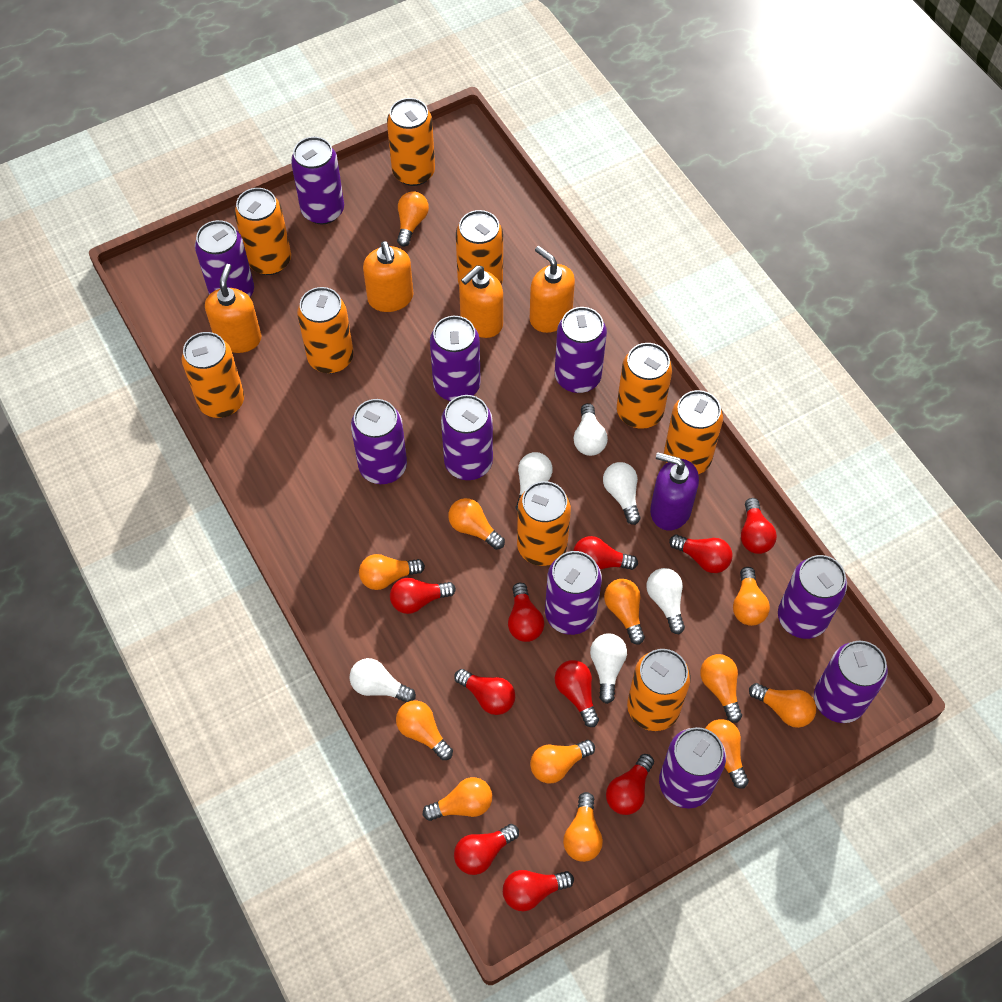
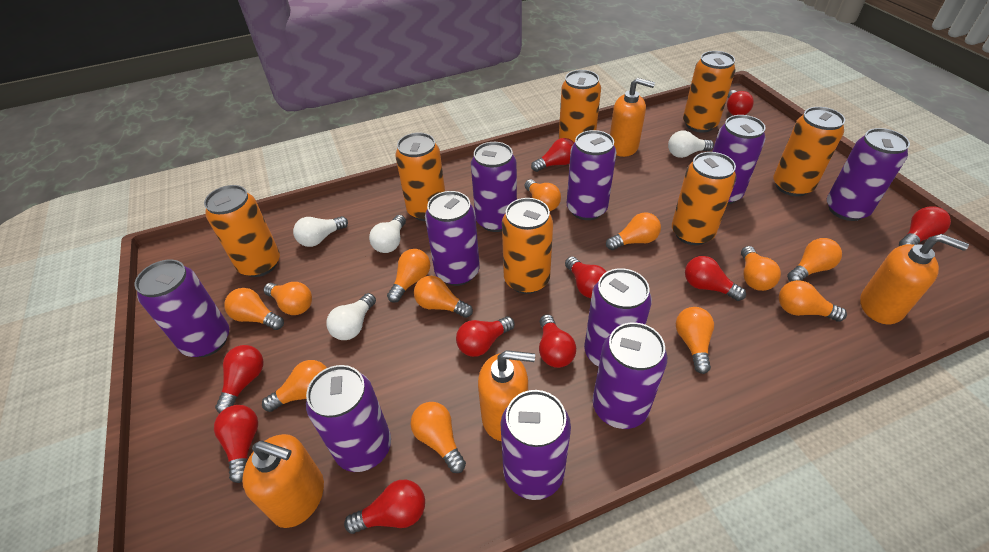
orange can: [181,332,244,418] [234,188,291,275] [297,287,354,374] [387,98,435,186] [456,210,503,285] [517,481,571,566] [617,343,673,429] [627,649,691,731] [664,390,723,474] = 9 -> [204,185,280,277] [395,133,445,221] [502,198,553,294] [559,70,601,143] [672,152,736,245] [683,51,736,133] [773,107,845,196] = 7
purple soap dispenser: [650,452,699,531] = 1 -> none = 0
white light bulb: [350,658,416,702] [516,452,553,512] [574,403,608,456] [590,634,627,704] [603,462,640,525] [646,568,685,634] = 6 -> [293,216,348,247] [326,293,376,340] [369,215,406,253] [668,131,714,158] = 4

